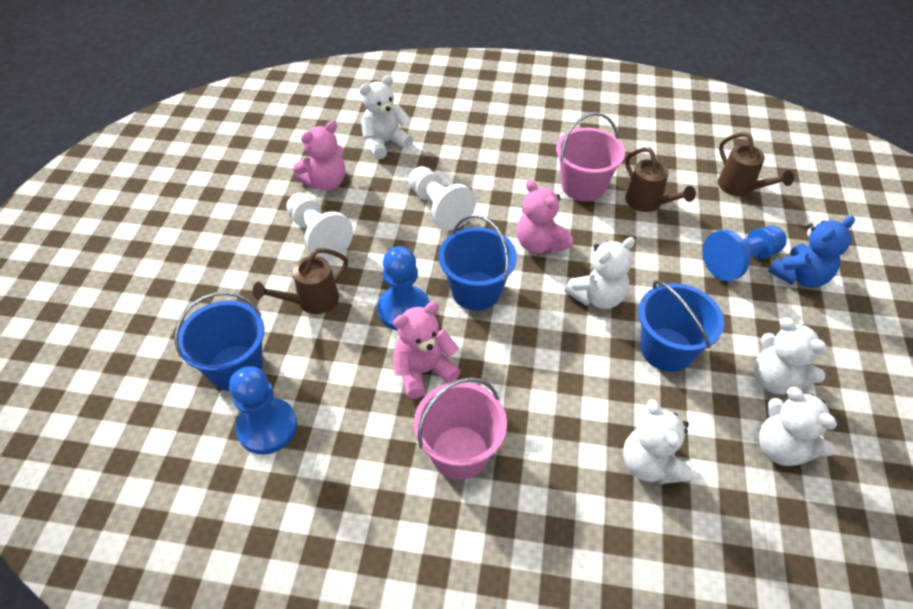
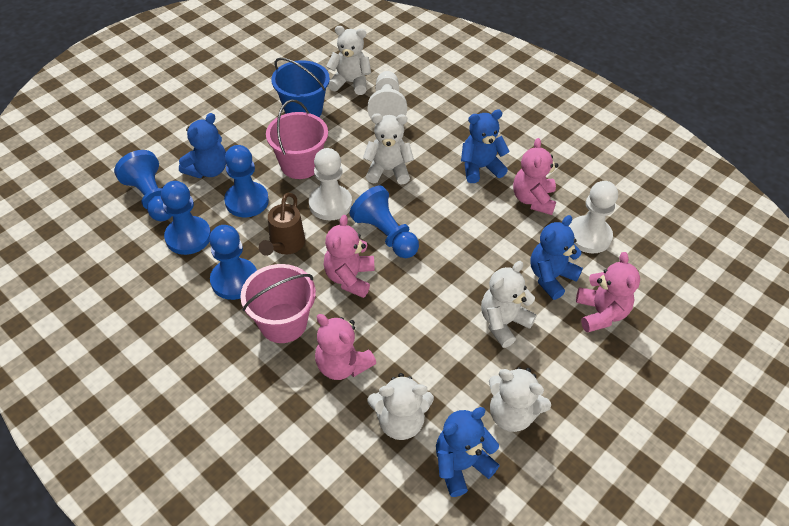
blue bucket: [174,292,264,391] [439,215,517,311] [639,280,724,372] = 3 -> [271,58,330,117] = 1
blue pawn: [229,366,297,455] [377,246,430,331] [703,226,787,281] = 3 -> [114,150,172,221] [161,181,211,255] [209,225,257,300] [224,145,269,217] [349,186,419,258] = 5
blue teddy bear: [768,216,855,288] = 1 -> [179,113,226,178] [436,407,500,497] [461,110,510,183] [530,215,583,300] = 4
brown watering can: [252,248,348,314] [625,147,696,212] [718,132,794,196] = 3 -> [259,193,305,256] = 1
pink teddy bear: [293,121,345,191] [393,302,460,399] [517,180,573,254] = 3 -> [315,314,376,380] [323,215,375,298] [513,138,558,215] [576,252,640,333] = 4
white pawn: [286,193,353,259] [408,166,476,231] = 2 -> [309,148,352,220] [368,71,407,120] [569,181,618,253] = 3

